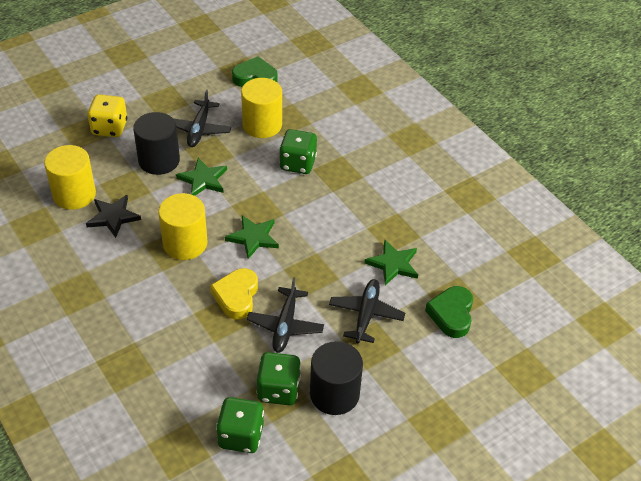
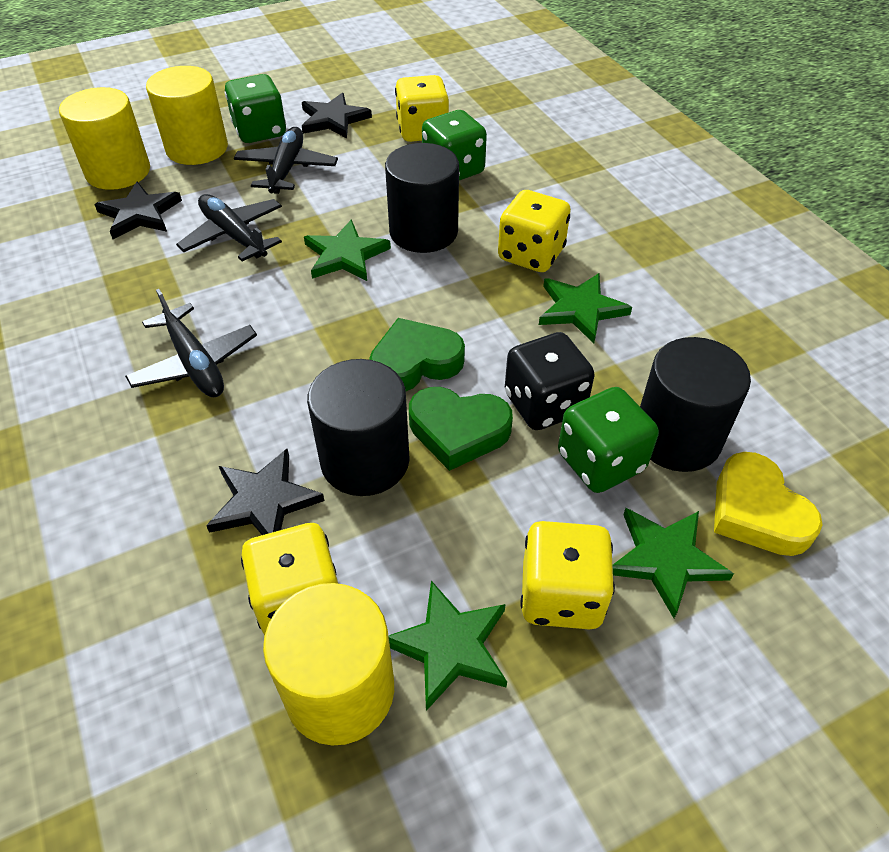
black cylinder: [133,112,180,175] [310,341,363,415] = 2 -> [307,359,410,496] [385,143,459,253] [640,337,751,472] = 3
black dice: none = 0 -> [505,332,595,430] = 1
black star: [86,195,141,238] = 1 -> [94,182,182,239] [206,449,325,535] [302,93,372,139] = 3
green star: [176,158,227,196] [225,215,279,259] [364,239,418,285] = 3 -> [304,219,391,281] [389,581,507,711] [539,273,632,344] [612,508,734,618] = 4
yellow dice: [87,94,127,137] = 1 -> [241,523,338,635] [395,75,449,142] [498,190,571,272] [520,521,615,630] = 4

